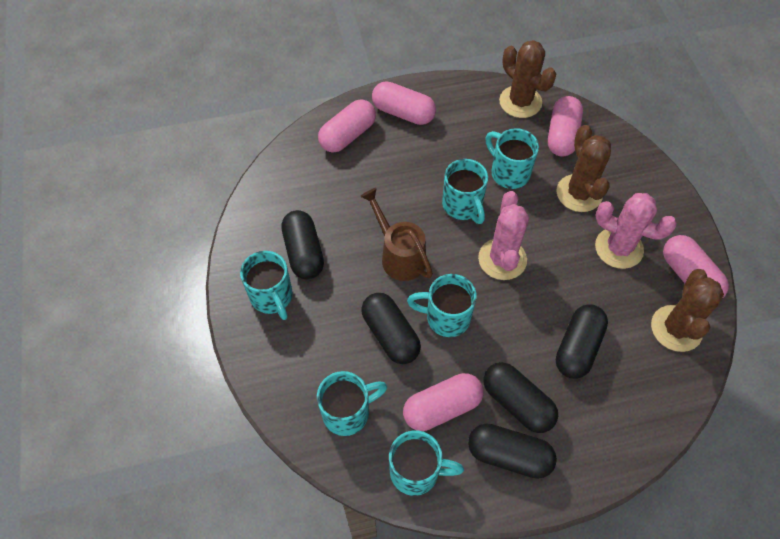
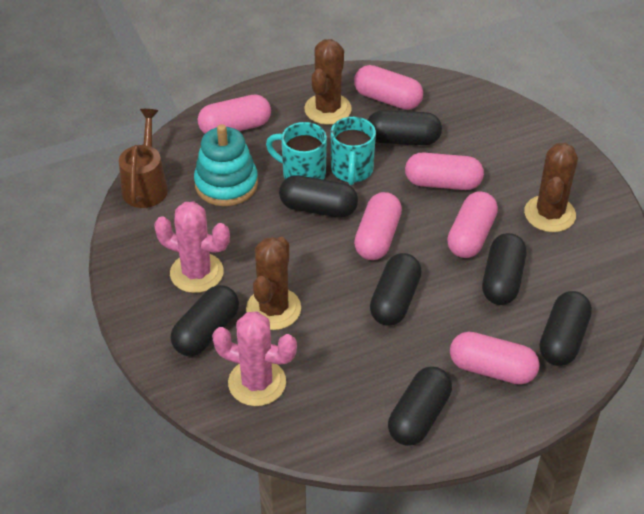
black capsule: [281,210,324,279] [361,293,421,364] [468,423,557,479] [483,362,558,433] [556,304,608,379] = 5 -> [171,285,239,356] [279,175,358,217] [368,110,442,145] [370,253,422,326] [388,367,452,446] [482,233,526,305] [540,291,592,366] = 7
pink capsule: [318,99,376,153] [372,81,436,125] [403,373,484,431] [548,96,583,157] [663,235,729,299] = 5 -> [198,94,271,133] [354,65,423,110] [354,192,402,260] [405,152,484,190] [447,191,498,258] [450,332,540,385] = 6
turquoise mug: [240,251,293,320] [317,371,387,436] [389,430,464,496] [407,274,477,337] [442,159,488,224] [485,128,539,189] = 6 -> [266,122,327,180] [331,117,376,185] = 2
turquoise stacking toy: none = 0 -> [194,124,258,206] = 1

